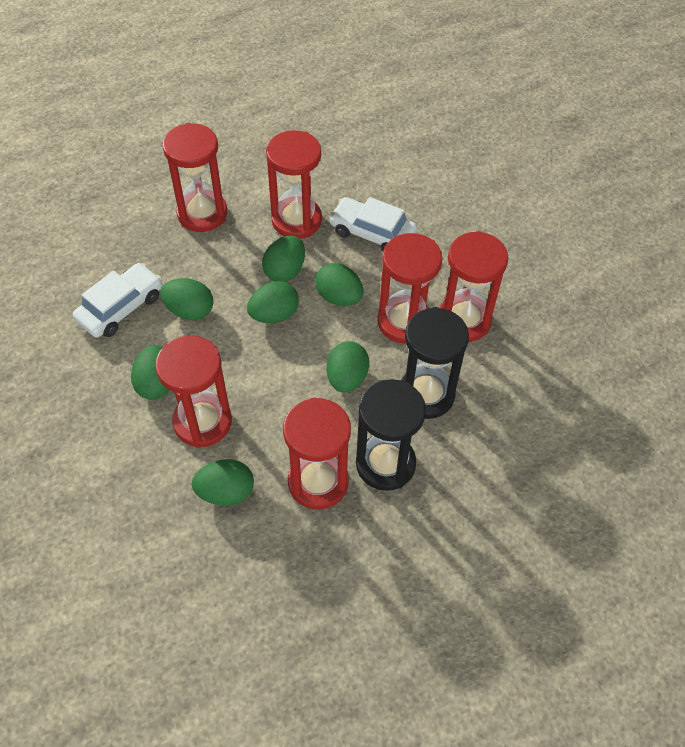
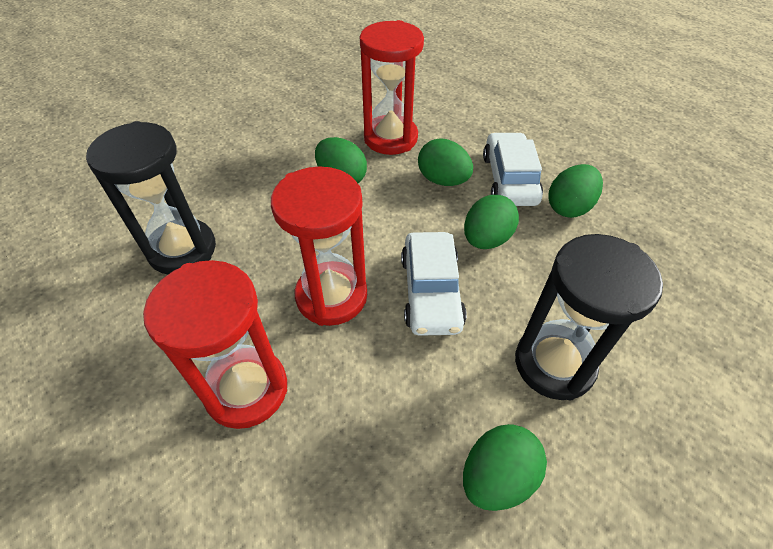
green egg: [131,345,170,400] [160,278,213,320] [192,459,254,506] [247,281,299,323] [262,235,305,282] [315,263,364,306] [327,341,369,393] = 7 -> [315,137,367,183] [418,138,473,186] [463,424,547,511] [464,195,519,249] [548,164,603,218] = 5
red hourglass: [155,336,232,448] [162,123,227,232] [266,130,322,239] [283,397,351,509] [377,233,442,344] [439,231,509,342] = 6 -> [143,260,287,429] [271,166,367,326] [360,20,424,155] = 3

